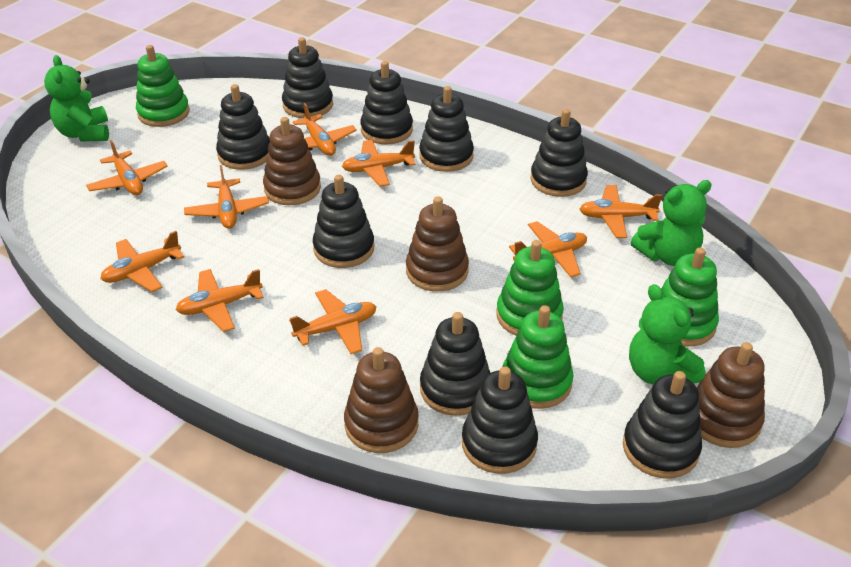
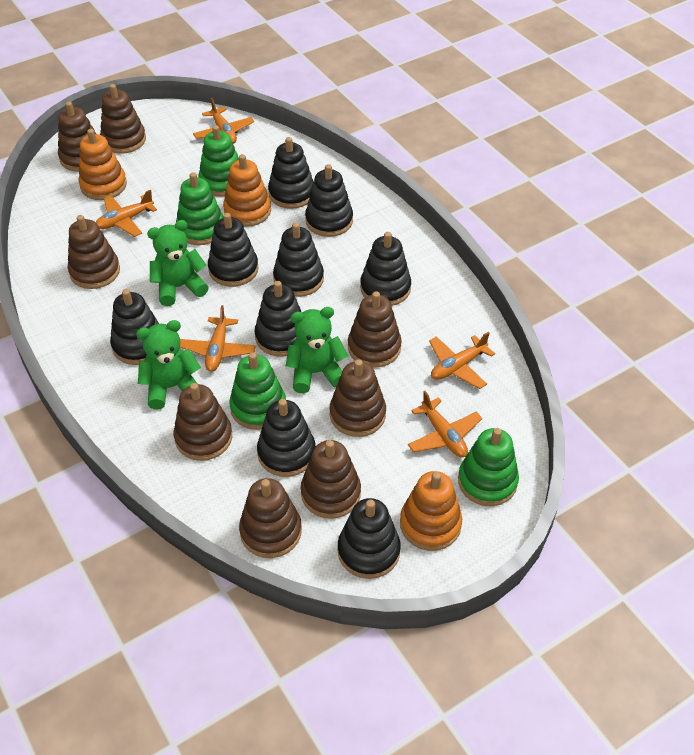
brown stacking toy: [263,117,321,205] [344,347,419,453] [406,196,469,292] [697,342,765,448] = 4 -> [58,101,96,172] [68,215,120,289] [100,84,146,154] [174,383,232,461] [239,478,302,558] [301,440,361,519] [330,359,386,437] [348,291,402,368] = 8
orange plane: [86,140,168,195] [100,231,184,292] [176,269,264,332] [184,165,269,229] [289,289,376,354] [293,103,357,156] [342,140,415,186] [509,221,587,277] [580,185,662,238] = 9 -> [96,190,157,237] [180,305,256,372] [193,98,254,144] [408,391,482,458] [429,332,495,389] = 5
orange stacking toy: none = 0 -> [79,129,127,200] [223,154,271,227] [400,471,462,551] = 3

